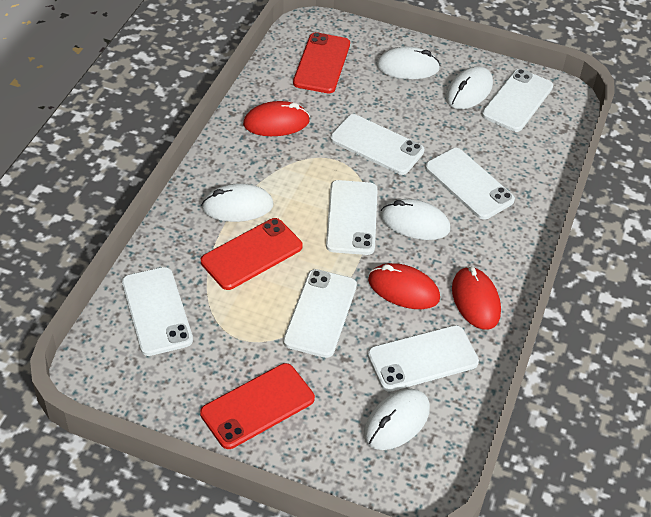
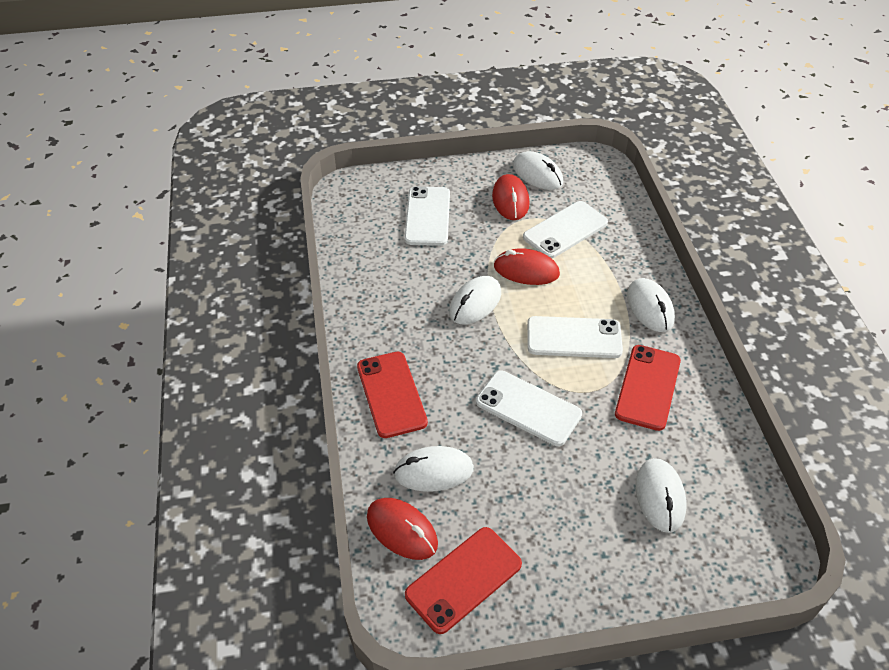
white phone: [122,267,193,356] [283,269,357,358] [326,180,378,255] [330,114,424,175] [368,325,479,392] [425,148,515,220] [482,69,553,132] = 7 -> [405,186,450,246] [476,371,582,446] [523,201,608,258] [527,316,623,358] = 4

